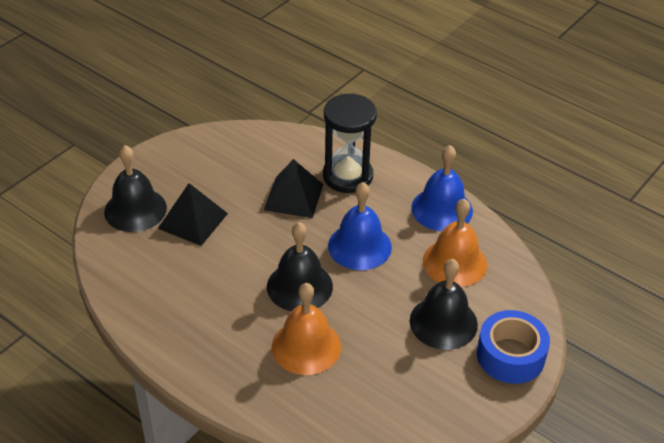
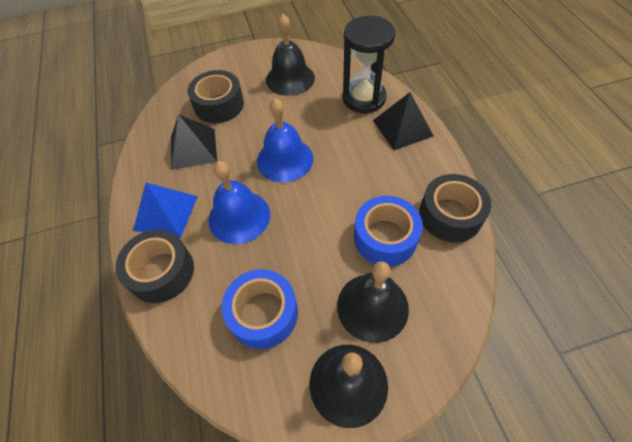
black tape: none = 0 -> [115,230,194,303] [187,70,244,123] [419,174,491,242] = 3
blue pyramid: none = 0 -> [133,183,198,238] = 1
blue tape: [477,310,550,384] = 1 -> [222,269,298,349] [354,196,423,266] = 2
orange bell: [272,283,341,375] [423,199,487,287] = 2 -> none = 0

